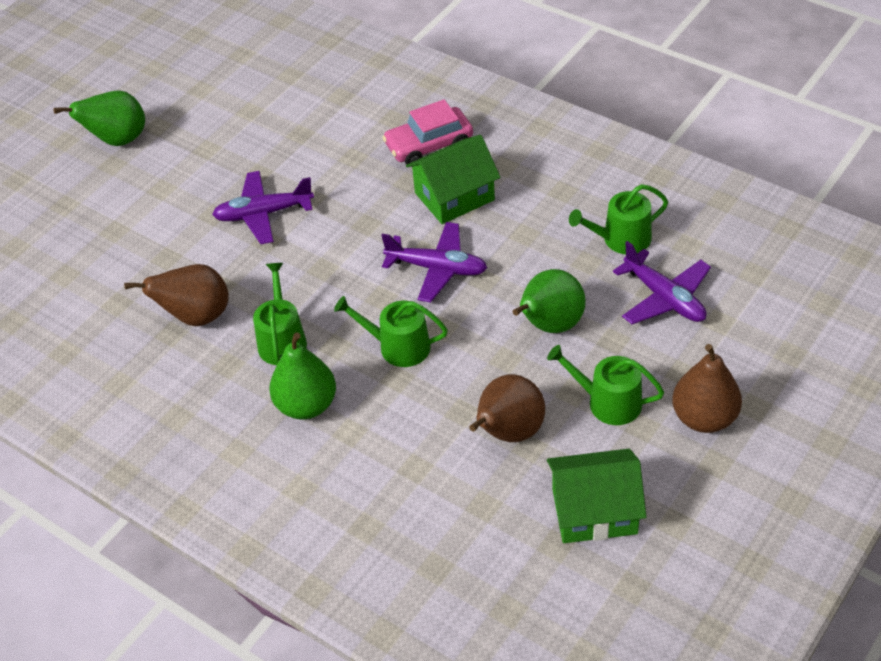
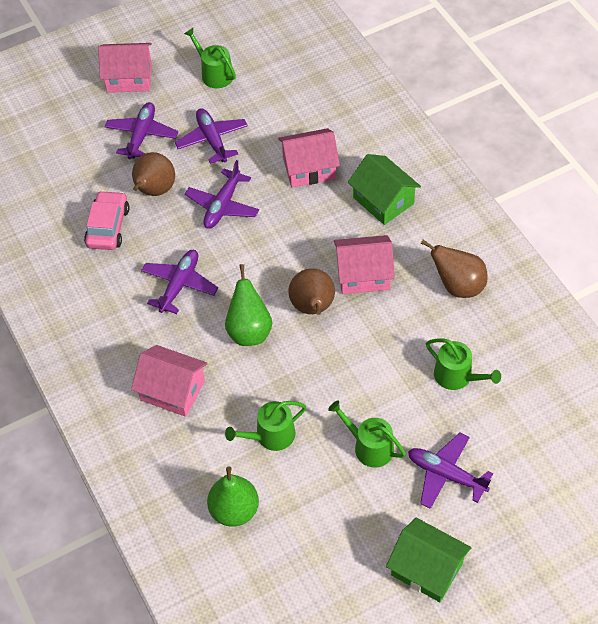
green pear: [53,90,145,146] [269,333,336,419] [512,269,586,333] = 3 -> [207,467,259,527] [225,264,272,346] = 2
pink house: none = 0 -> [98,43,152,93] [131,345,208,417] [278,128,340,187] [334,235,395,294] = 4
purple plane: [212,171,314,244] [381,222,487,303] [613,241,711,324] = 3 -> [105,102,178,159] [141,250,218,314] [175,108,248,164] [185,160,259,229] [408,433,493,509] = 5

